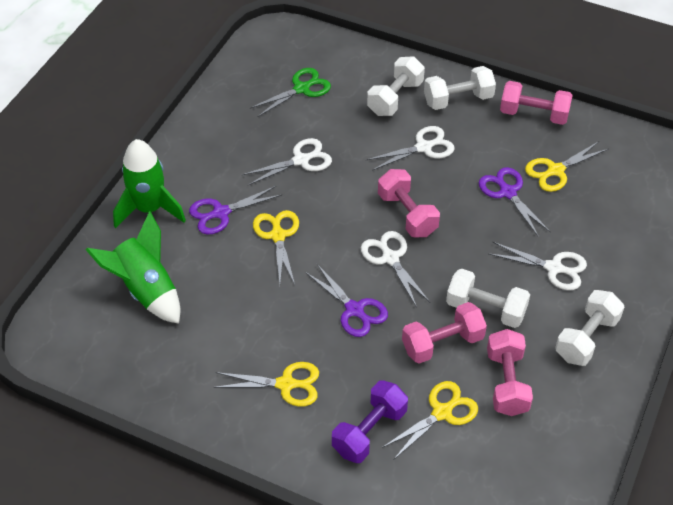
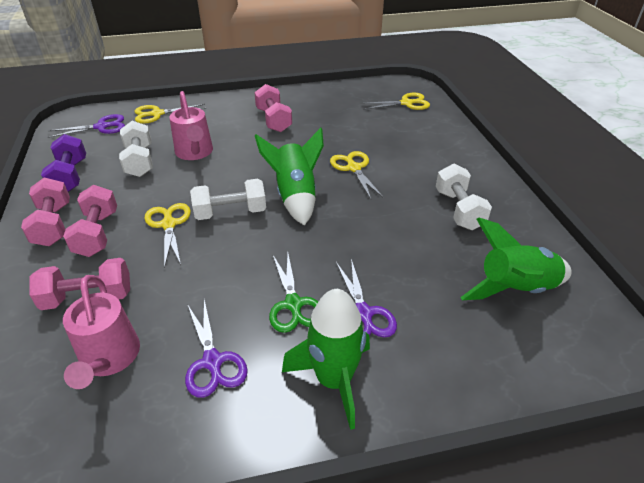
green rocket: [86,211,180,324] [113,139,186,228] = 2 -> [255,128,324,226] [282,289,370,430] [460,218,572,300] = 3
pink watering can: none = 0 -> [63,275,140,389] [169,91,213,160] = 2
white dumbbell: [367,56,425,116] [424,66,496,110] [446,269,530,328] [555,290,624,366] = 4 -> [119,121,153,177] [190,179,266,220] [436,164,492,230] = 3
white scissors: [242,138,332,185] [361,231,430,307] [366,126,455,171] [488,242,587,290] = 4 -> none = 0

